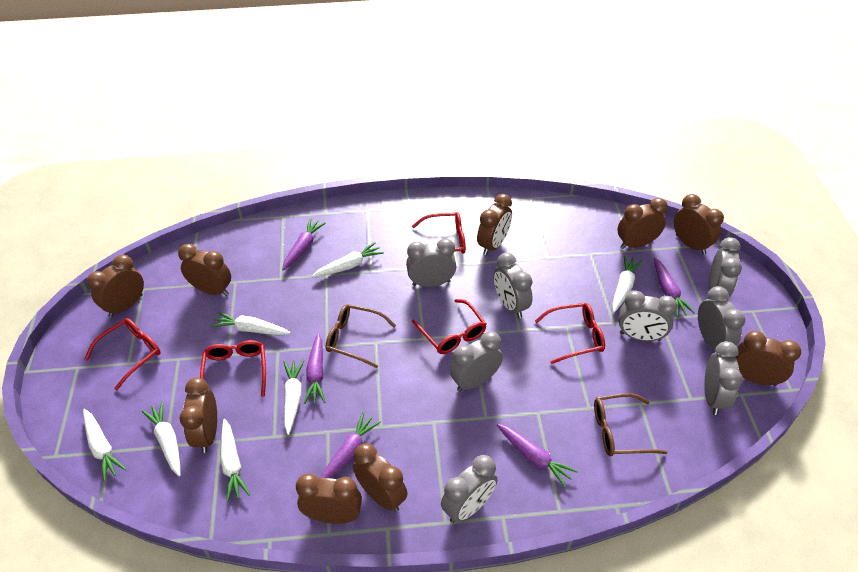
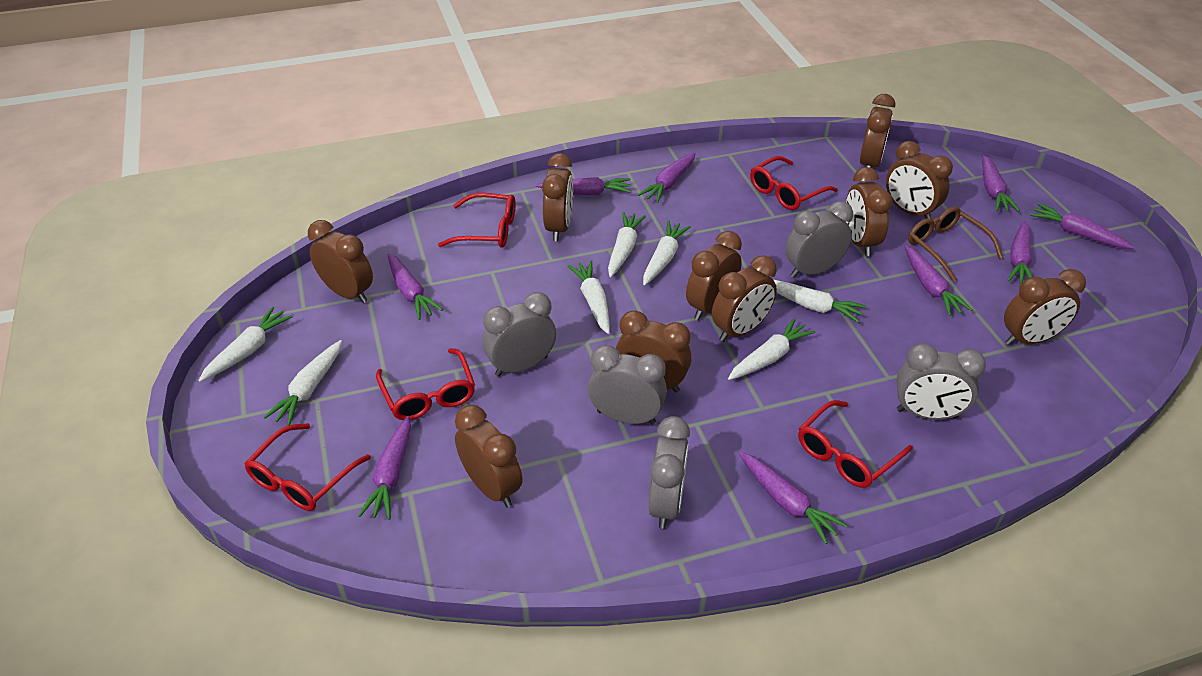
brown clock: [87,255,144,317] [178,244,231,296] [179,377,217,453] [296,473,362,524] [353,443,407,512] [477,194,512,255] [618,198,668,249] [674,194,724,255] [735,331,801,386] = 9 -> [308,220,373,303] [455,405,522,507] [542,153,573,241] [616,310,691,392] [686,231,742,320] [712,255,777,342] [846,167,892,256] [860,94,895,168] [886,141,953,219] [1004,269,1086,346] = 10
brown glasses: [326,304,396,368] [594,393,668,456] = 2 -> [908,207,1003,282] = 1
grey clock: [406,238,456,287] [441,455,498,523] [450,331,503,391] [494,252,533,318] [619,290,678,341] [698,286,745,349] [704,341,743,415] [709,237,742,297] = 8 -> [482,292,556,377] [588,345,667,425] [648,416,690,529] [785,201,853,278] [896,343,986,420] = 5
purple carrot: [282,218,326,270] [304,333,325,404] [320,412,381,478] [497,424,578,487] [654,257,695,317] = 5 -> [358,416,411,520] [388,253,443,320] [536,177,631,195] [638,152,696,203] [739,452,847,544] [905,246,973,316] [982,155,1020,212] [1008,221,1032,284] [1030,203,1134,249] = 9

